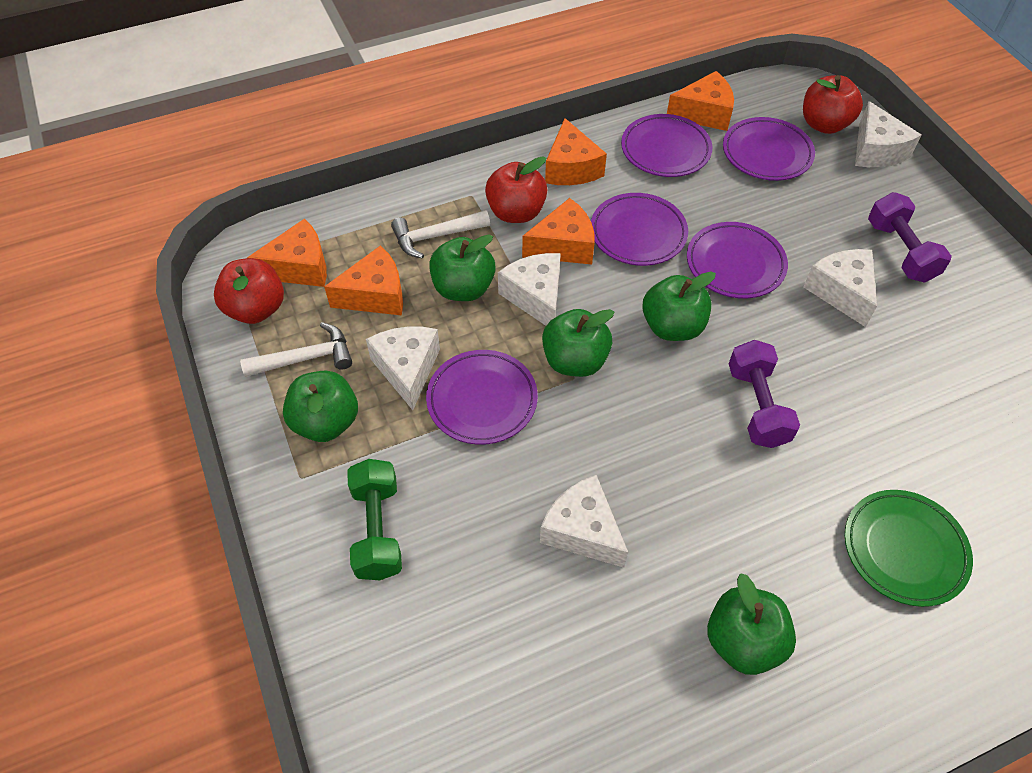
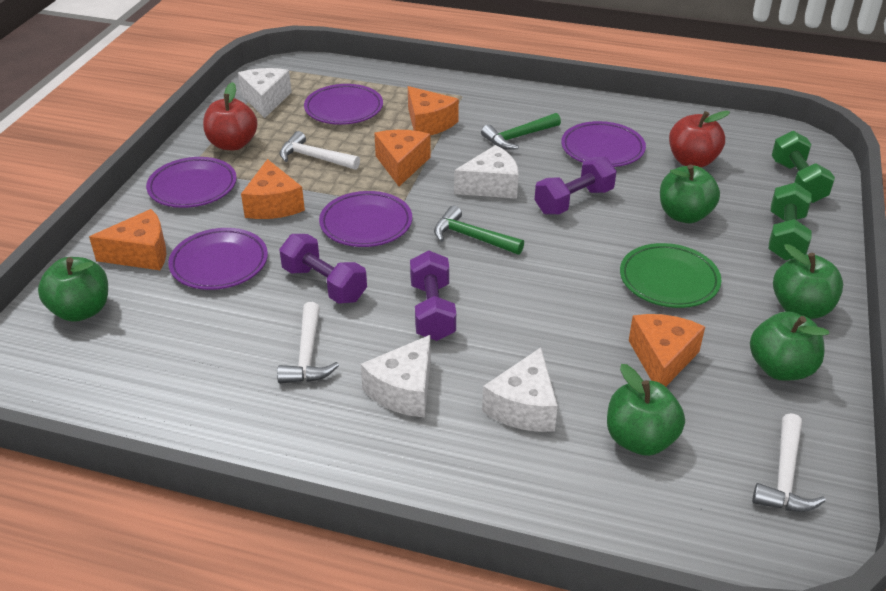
green dumbbell: [347,459,402,580] = 1 -> [769,182,811,260] [772,131,835,203] = 2
green hammer: none = 0 -> [434,206,524,255] [481,113,561,150] = 2
purple dumbbell: [729,340,800,448] [868,192,952,283] = 2 -> [279,234,367,304] [410,250,456,341] [535,157,617,215] = 3
red apple: [214,258,284,324] [485,156,547,223] [803,75,863,134] = 3 -> [203,82,257,150] [669,111,730,168] = 2
white cheese: [366,326,440,410] [498,253,561,326] [540,475,628,568] [803,249,877,327] [855,101,921,167] = 5 -> [238,68,292,118] [361,335,431,417] [454,145,518,199] [482,348,558,432] = 4
white hammer: [240,322,352,377] [391,210,490,259] = 2 -> [277,302,339,384] [279,131,360,170] [752,413,826,512] = 3

